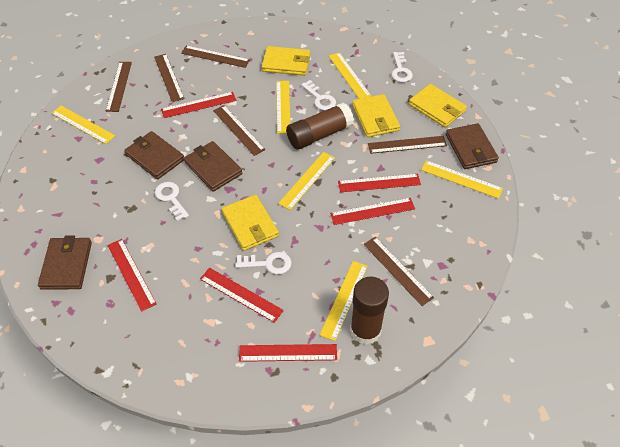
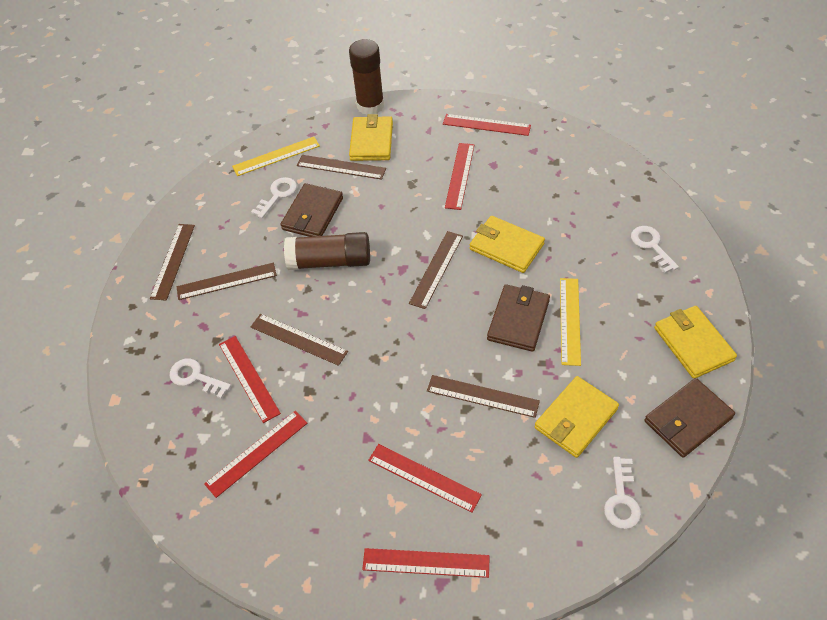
brown wallet: [38,235,92,290] [124,131,184,180] [184,141,243,192] [446,123,499,169] = 4 -> [280,183,343,237] [487,284,550,352] [644,378,735,458] = 3
yellow ruler: [52,106,115,144] [276,81,290,134] [278,152,335,210] [320,261,368,341] [329,52,371,99] [421,160,503,199] = 6 -> [232,137,320,176] [560,278,581,366] = 2

